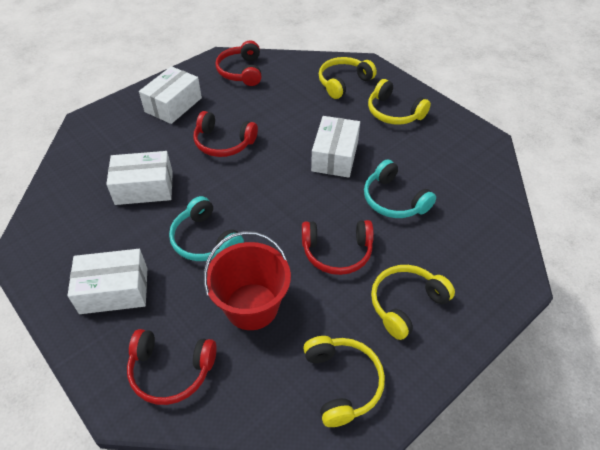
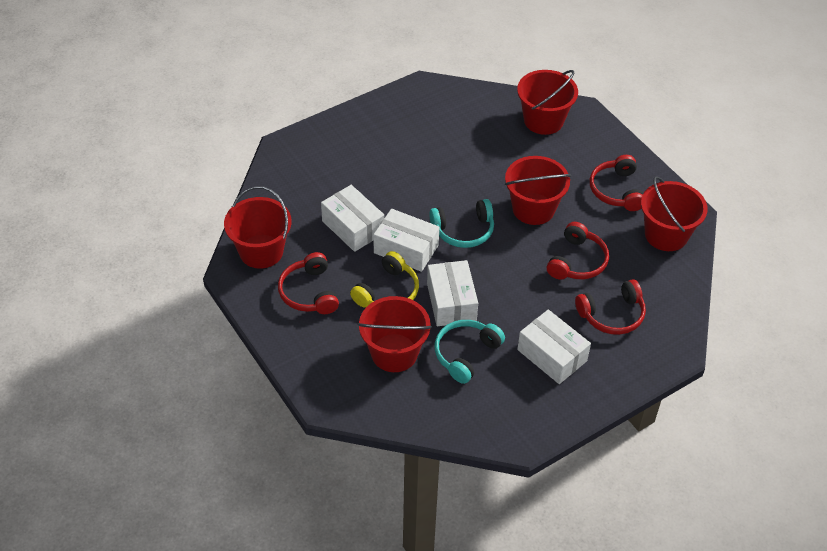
red bucket: [204,231,291,330] = 1 -> [224,186,291,269] [358,296,432,372] [505,156,571,225] [517,70,578,135] [641,176,708,251] = 5
yellow headphones: [303,336,385,427] [319,57,377,99] [368,79,431,125] [371,265,455,340] = 4 -> [350,251,419,308] = 1

